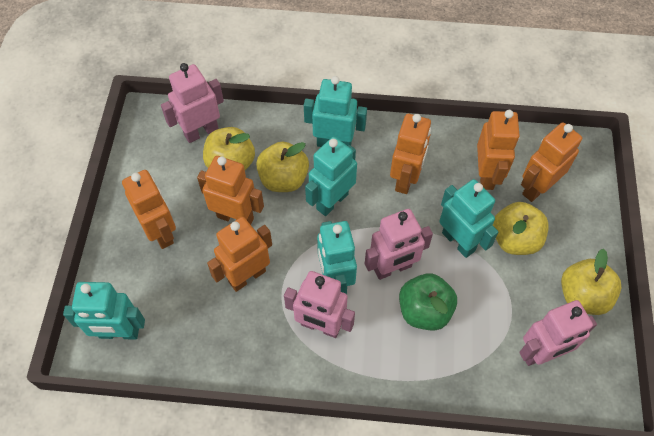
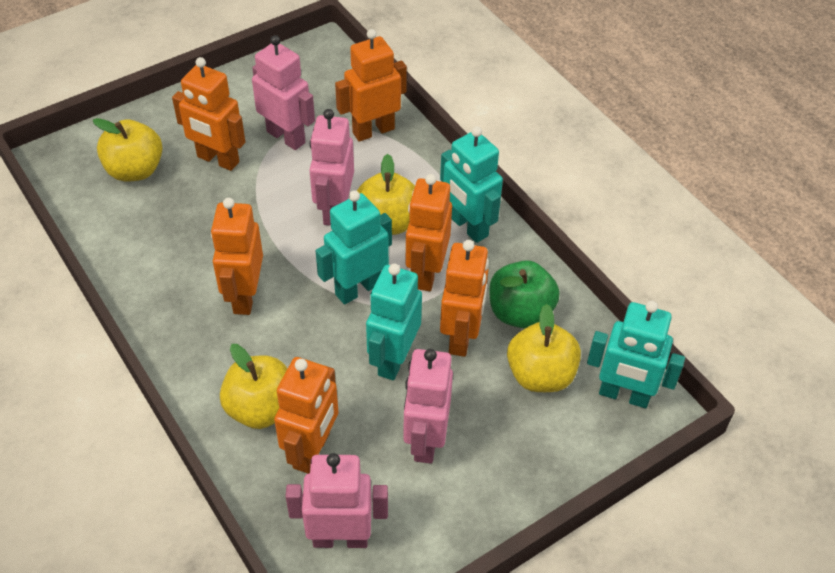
turquoise robot: [63,282,145,340] [304,76,367,147] [305,137,357,216] [317,221,357,294] [439,179,499,258] = 5 -> [316,190,392,305] [366,264,422,380] [440,126,503,243] [587,301,685,408] = 4

